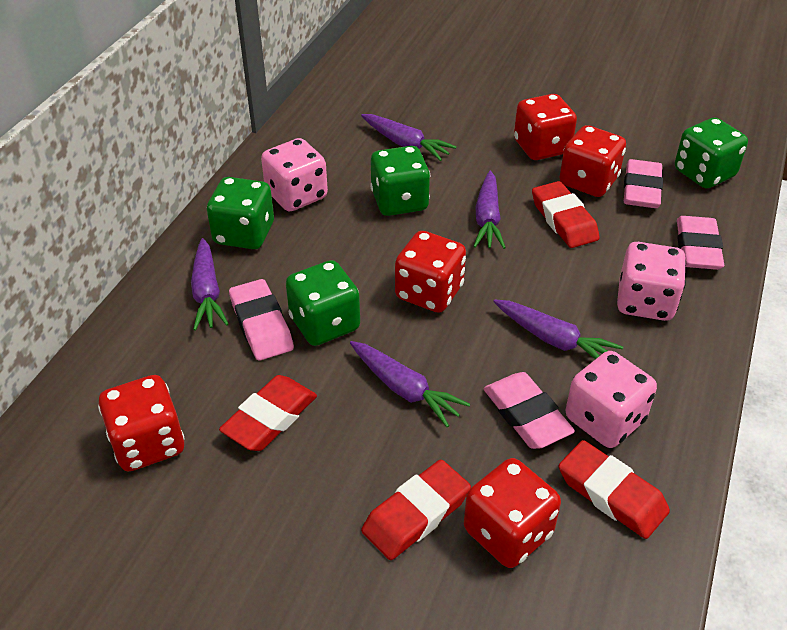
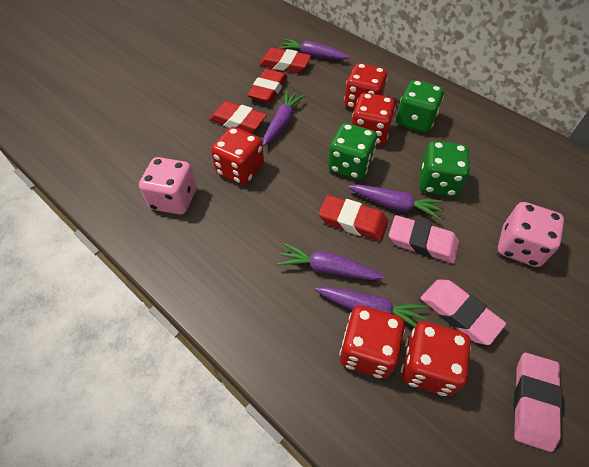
green dice: [207,177,274,249] [286,260,360,346] [370,146,430,216] [675,118,748,188] = 4 -> [328,123,377,180] [396,80,444,133] [419,141,470,197] = 3
pink dice: [261,138,328,211] [566,351,657,448] [617,242,686,321] = 3 -> [139,157,197,215] [498,202,564,267] = 2
pink eraser: [229,279,294,361] [484,372,575,449] [624,159,663,208] [677,216,724,270] = 4 -> [389,215,459,263] [421,280,506,345] [513,353,563,452] = 3

